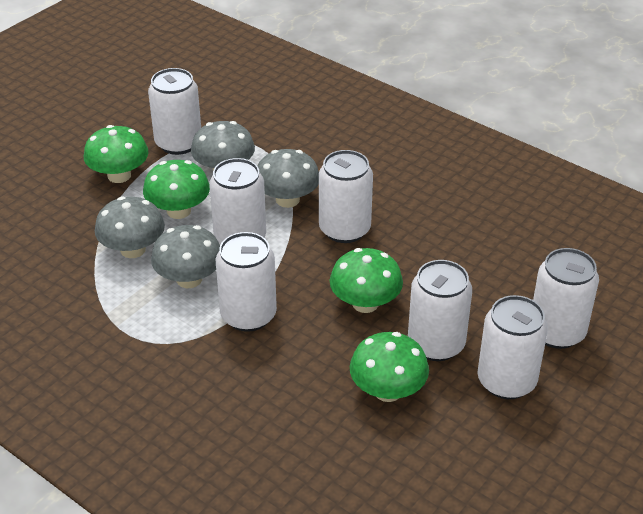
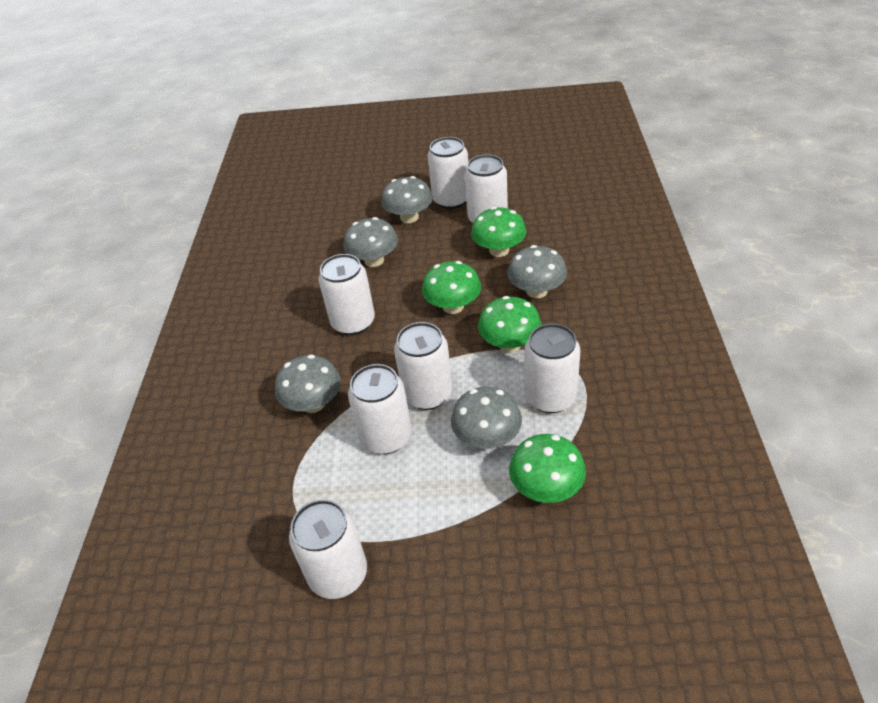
grey mushroom: [95,196,165,258] [151,225,220,288] [191,121,255,170] [258,149,319,208] = 4 -> [275,355,341,413] [344,217,398,267] [381,176,433,223] [451,387,522,449] [507,245,567,298] = 5

